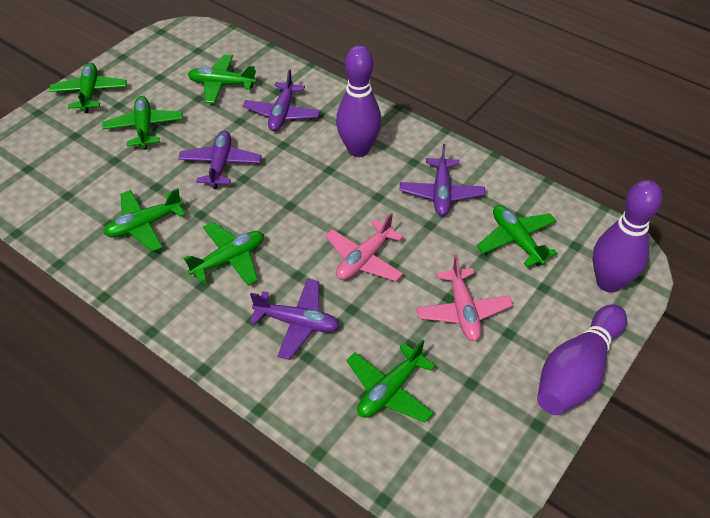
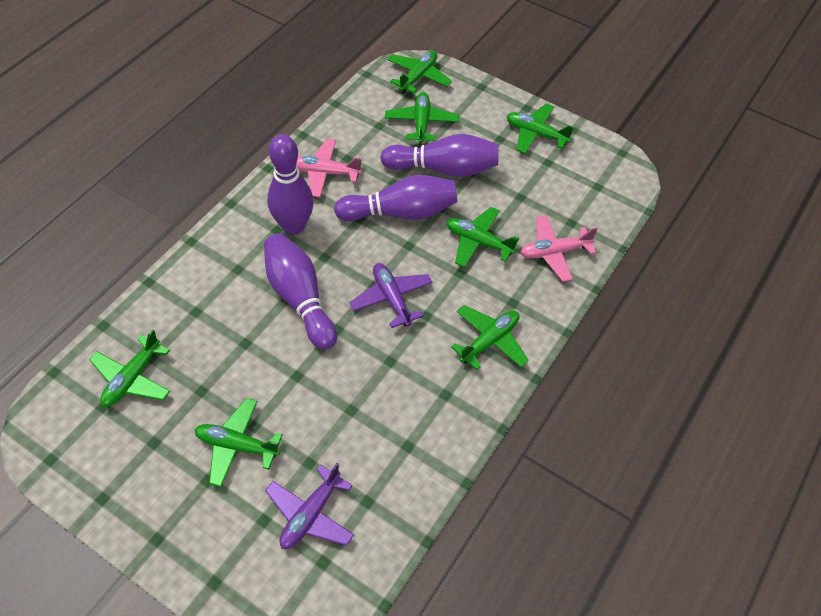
purple bowling pin: [336,45,382,157] [537,304,627,415] [592,180,662,293] = 3 -> [264,233,337,350] [267,134,314,235] [334,175,457,221] [380,134,498,177] = 4
purple plane: [178,131,261,189] [243,69,320,131] [250,279,340,360] [399,144,485,216] = 4 -> [265,463,354,549] [349,263,432,328] = 2

